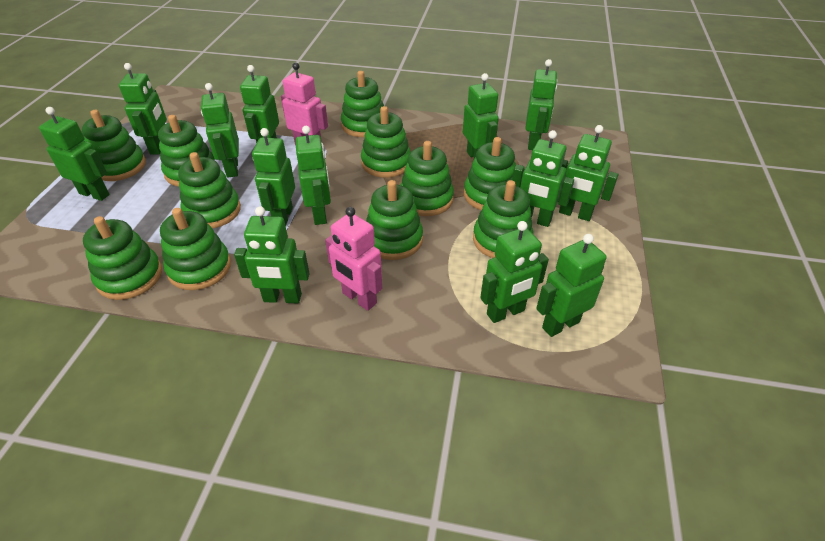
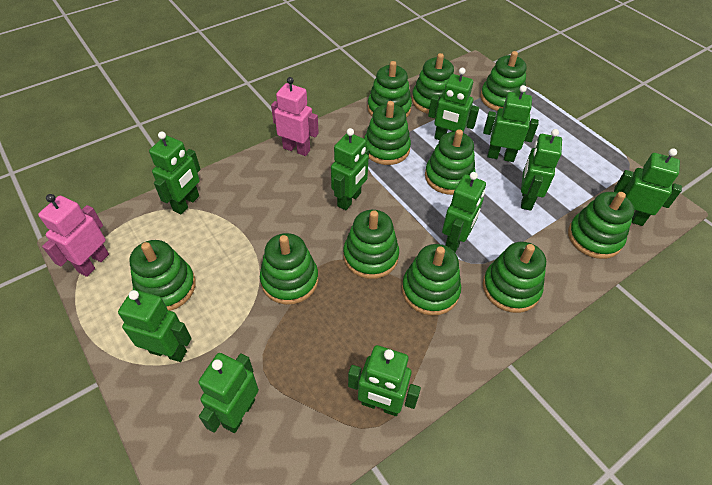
green robot: [39,107,110,201] [119,63,167,154] [201,83,239,178] [234,206,310,304] [240,65,279,143] [252,128,295,226] [295,126,331,225] [463,73,499,158] [480,221,549,323] [512,130,574,227] [525,59,557,150] [536,234,607,337] [559,125,618,221] = 13 -> [118,290,192,362] [149,131,201,214] [198,353,259,433] [331,128,369,210] [348,345,421,416] [428,68,479,140] [442,172,486,253] [483,85,539,162] [521,129,562,211] [614,148,682,226] = 10

